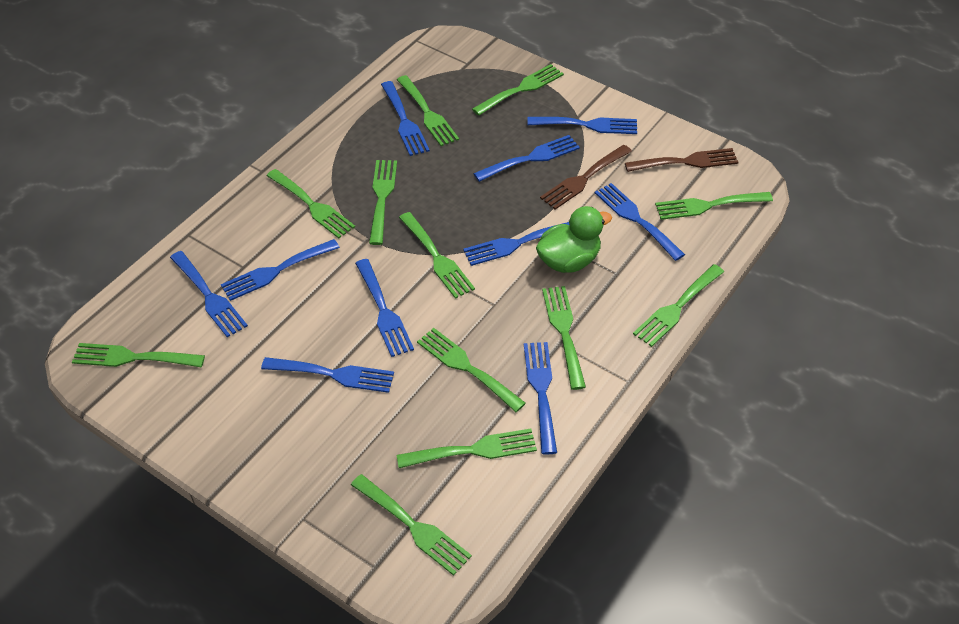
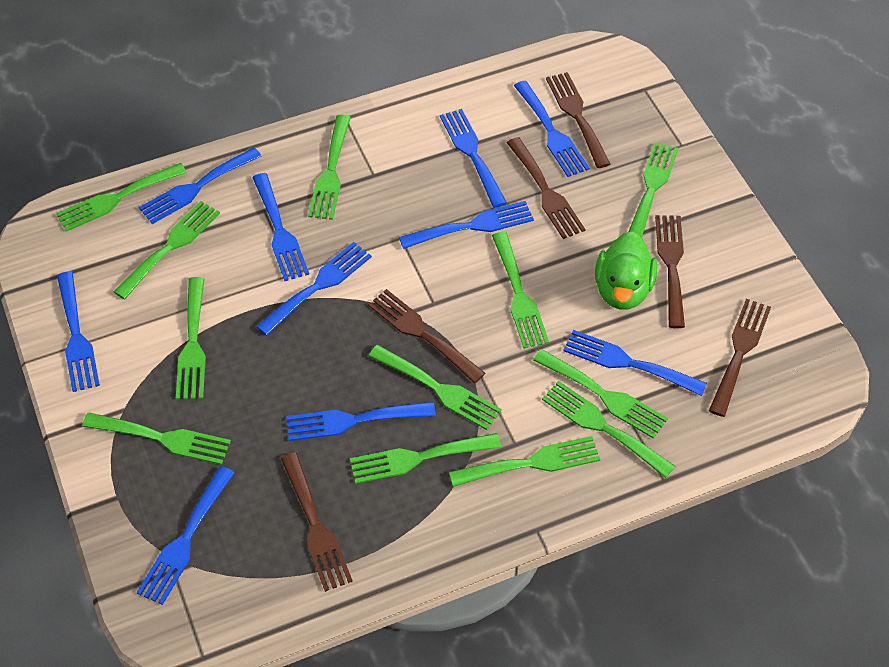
brown fork: [540,145,632,210] [625,148,738,172] = 2 -> [281,452,353,592] [368,289,485,383] [507,137,586,239] [546,72,610,168] [655,215,685,328] [709,299,771,417] = 6

